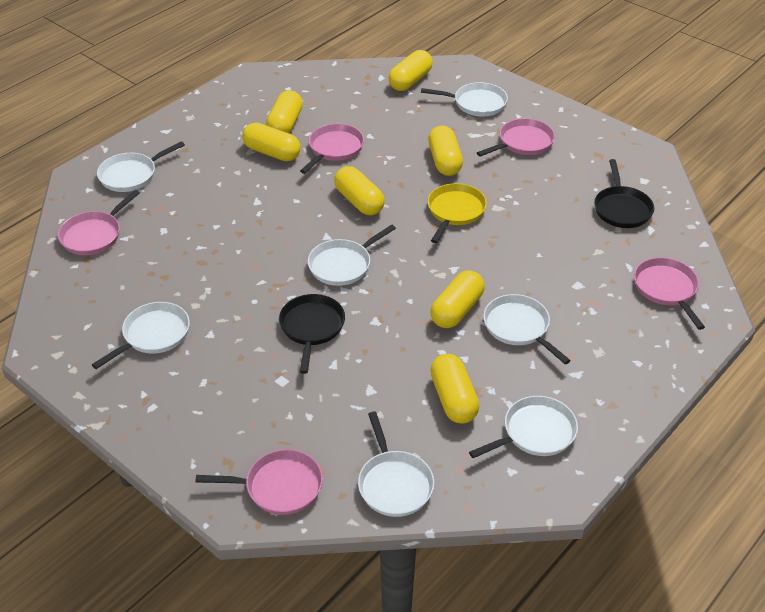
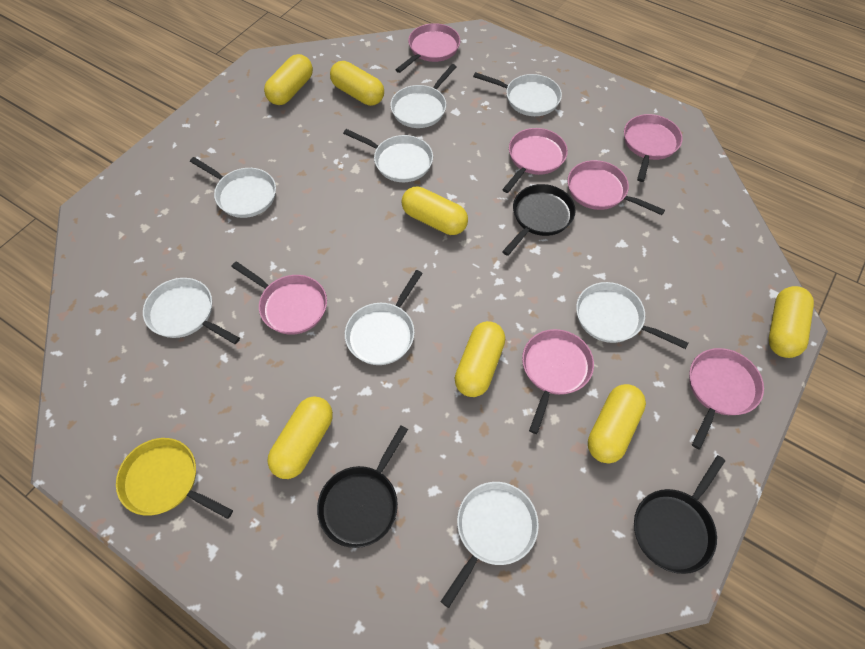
black pan: [279,294,345,374] [594,159,654,228] = 2 -> [317,425,408,548] [502,184,576,256] [634,455,725,574] = 3
pink pan: [58,190,140,255] [196,449,323,515] [300,123,364,174] [477,118,555,157] [634,257,705,330] = 5 -> [231,261,327,335] [396,23,460,73] [502,128,568,193] [522,329,594,434] [568,160,665,215] [624,114,683,182] [689,348,764,449] = 7
white pan: [92,302,190,369] [97,141,185,192] [308,225,396,286] [358,411,434,517] [421,82,508,116] [469,396,578,458] [483,294,571,364] = 7 -> [143,278,240,344] [190,157,276,218] [343,129,433,182] [345,270,423,365] [390,64,457,128] [441,482,539,608] [473,72,562,116] [576,282,689,349] = 8

